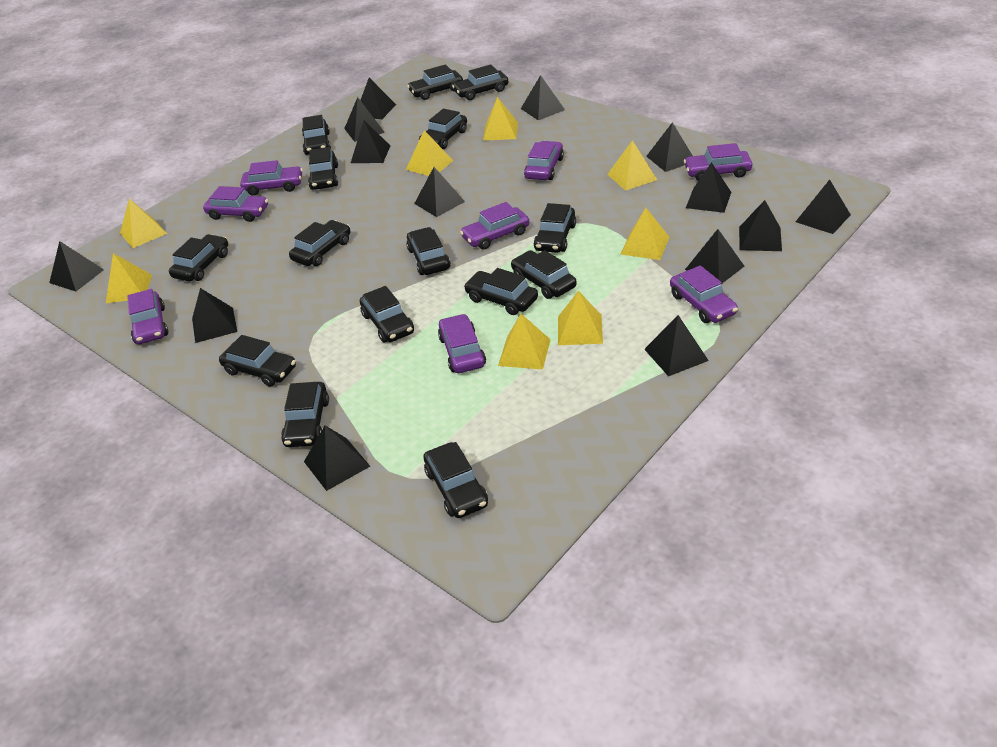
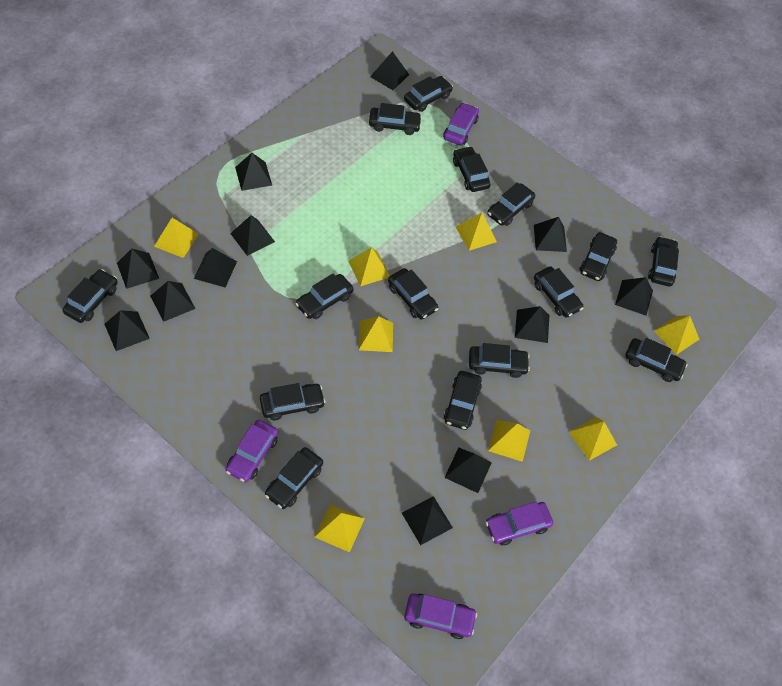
black pyramid: [49,241,104,291] [192,288,237,343] [304,425,370,491] [344,97,385,142] [351,120,390,163] [360,78,396,120] [414,167,465,217] [521,75,565,120] [644,315,709,376] [646,122,693,172] [685,229,744,283] [686,162,731,213] [739,200,782,251] [796,179,851,234] = 14 -> [104,310,150,351] [117,249,159,289] [150,281,196,322] [194,248,237,287] [230,215,275,256] [235,153,272,191] [370,51,409,90] [402,496,453,545] [444,447,492,493] [515,306,550,343] [534,217,567,252] [615,277,653,316] = 12
purple car: [127,289,168,344] [203,186,268,222] [240,160,303,196] [438,314,486,373] [460,202,529,250] [524,141,564,180] [670,265,738,323] [684,143,752,181] = 8 -> [225,420,278,482] [404,594,477,639] [443,103,479,145] [485,502,553,545] = 4

